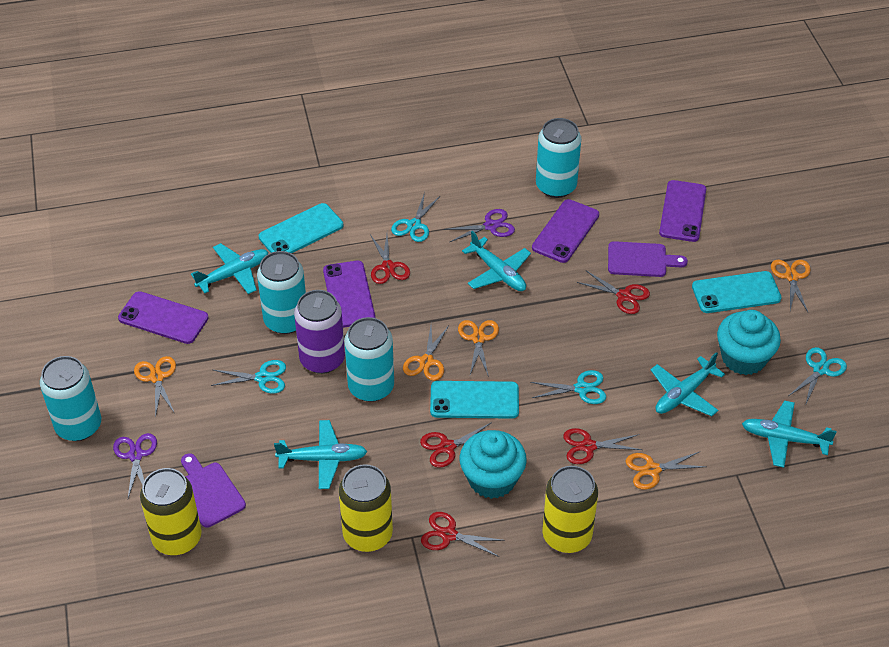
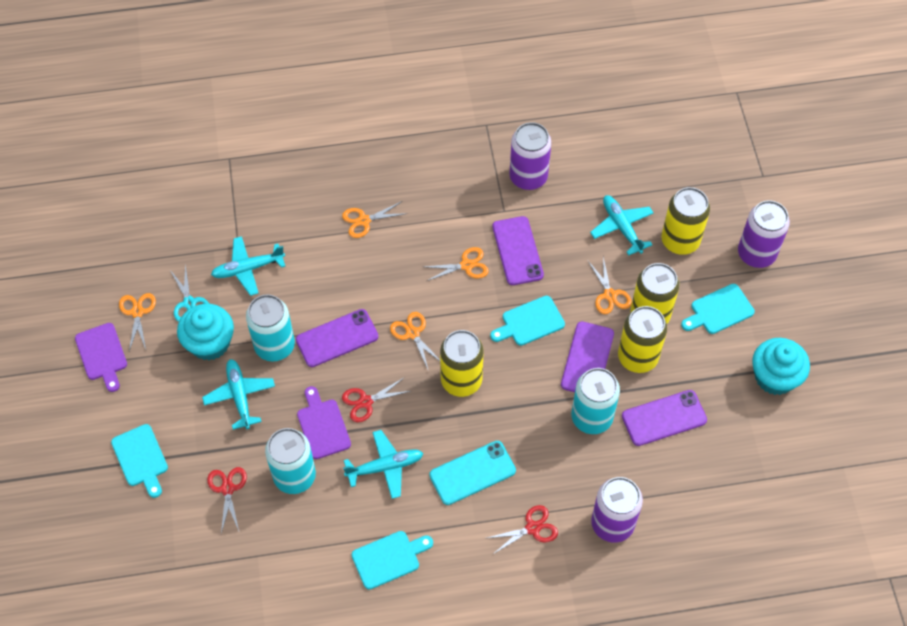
purple can: [294,290,345,374] = 1 -> [509,122,551,190] [591,477,643,543] [738,200,790,268] = 3
purple scissors: [113,433,157,498] [444,209,515,242] = 2 -> none = 0
red scissors: [370,235,410,284] [420,422,492,468] [421,512,505,557] [563,428,642,464] [577,271,650,314] = 5 -> [207,467,247,534] [342,377,410,422] [487,505,558,555] = 3
turquoise can: [40,356,101,441] [257,251,306,334] [344,317,394,402] [536,118,581,198] = 4 -> [246,295,295,361] [265,428,316,494] [571,368,620,434] = 3
turquoise cutting board: none = 0 -> [111,424,168,498] [352,531,433,590] [490,296,565,346] [681,284,755,334] = 4
turquoise phone: [259,203,343,253] [430,381,519,419] [692,271,782,313] = 3 -> [429,441,516,505] = 1
turquoise plane: [191,243,268,294] [274,420,367,489] [462,231,531,291] [651,352,725,416] [742,400,837,468] = 5 -> [202,359,275,430] [211,236,286,296] [343,430,423,499] [590,195,654,256] = 4
turquoise scissors: [211,360,286,394] [391,192,441,242] [530,370,606,404] [790,347,847,403] = 4 -> [170,264,209,322] = 1
yellow can: [140,468,202,555] [339,464,393,552] [542,466,598,553] = 3 -> [440,330,483,397] [618,306,667,373] [630,263,679,323] [661,187,710,255] = 4

